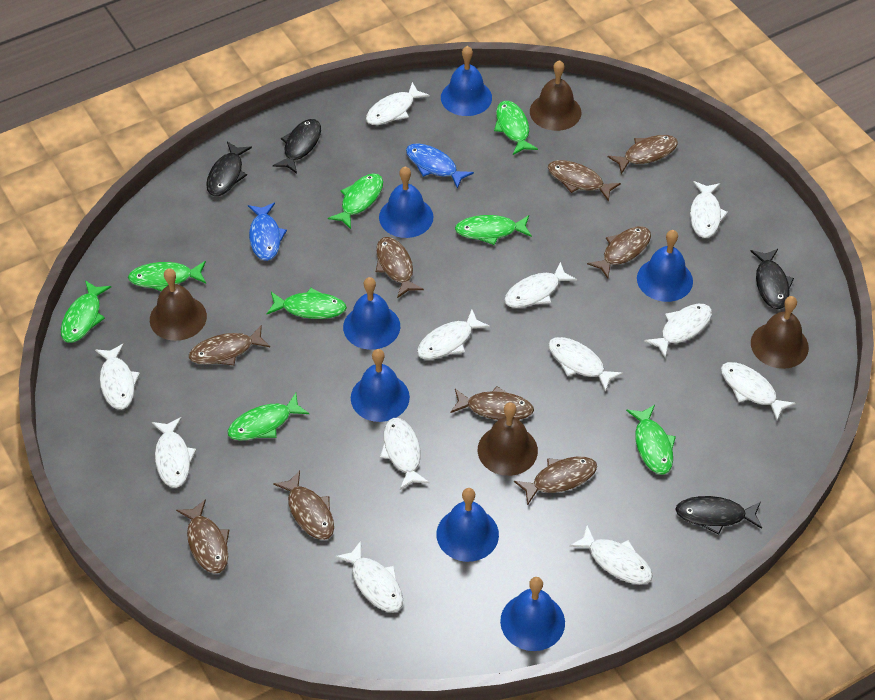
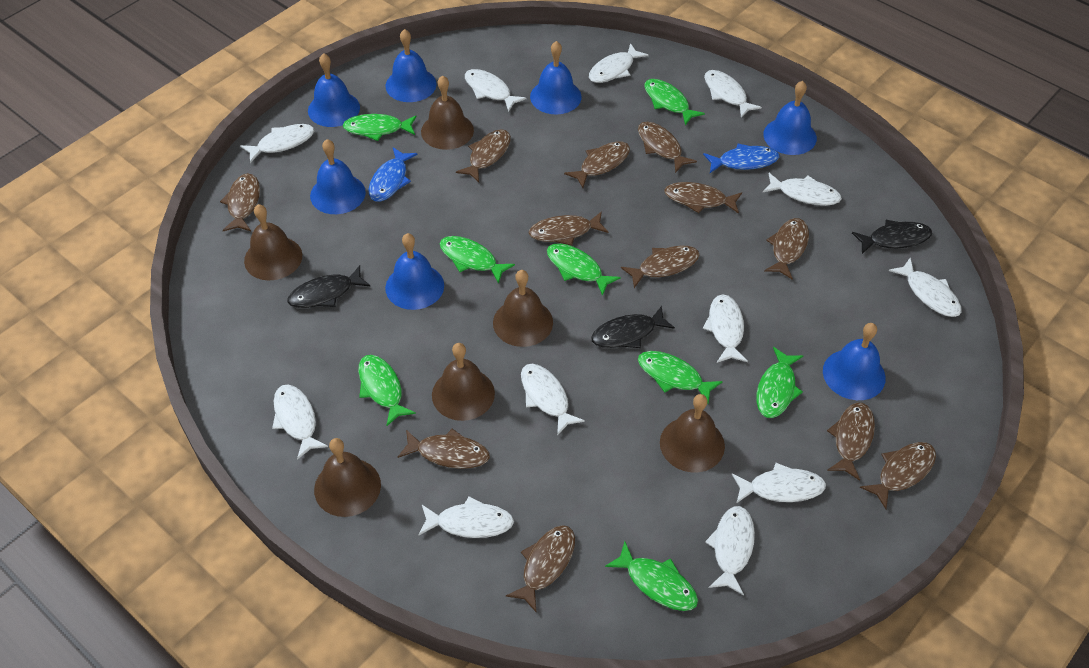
black fish: [206,142,252,196] [273,119,321,174] [675,496,762,535] [751,249,794,309] = 4 -> [288,265,371,308] [591,306,675,348] [852,220,932,254] = 3
brown bell: [150,268,207,341] [478,402,538,476] [530,60,581,131] [751,296,809,369] = 4 -> [244,204,302,280] [314,438,381,517] [421,75,474,150] [432,343,495,421] [493,270,553,347] [660,394,725,472] = 6
brown fish: [176,499,229,573] [189,325,270,365] [273,470,334,540] [376,237,424,298] [450,386,534,420] [514,457,597,505] [548,160,621,202] [587,226,651,279] [608,135,678,174] = 9 -> [220,173,260,231] [398,429,490,469] [456,129,511,182] [506,525,575,612] [529,211,609,246] [564,141,630,188] [621,246,700,288] [638,122,697,173] [664,182,742,214] [764,218,809,280] [827,403,875,481] [860,442,936,509] = 12

